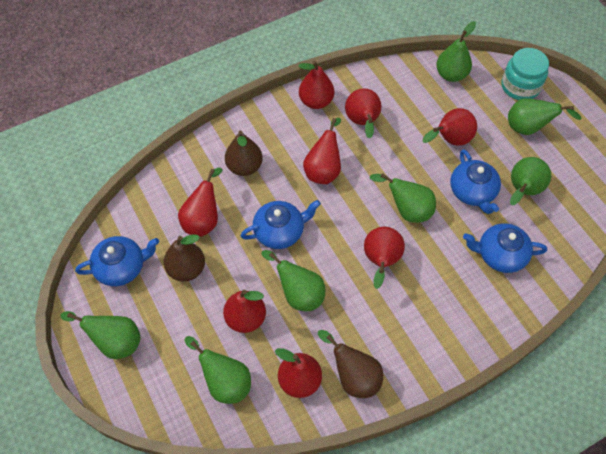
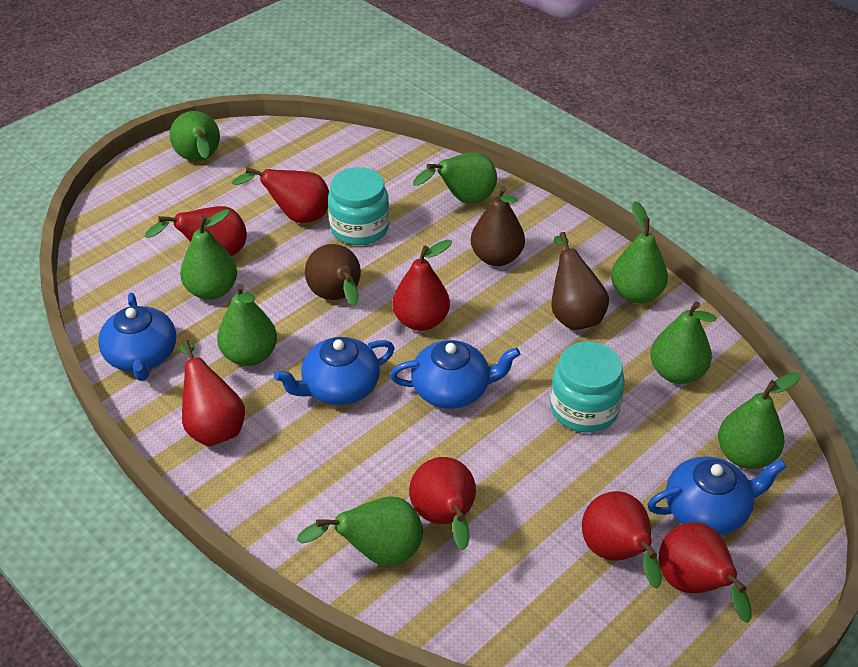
green pear: [61,311,140,359] [184,336,251,404] [261,250,325,311] [370,173,436,223] [436,21,476,82] [508,98,582,135] [510,157,551,205] = 7 -> [170,111,220,161] [180,209,237,300] [217,284,277,366] [297,496,423,567] [413,152,497,204] [611,201,668,303] [650,301,716,384] [718,372,801,469] = 8
red pear: [178,168,223,237] [223,290,266,333] [275,348,322,398] [298,60,334,109] [303,118,341,184] [345,88,381,139] [364,227,405,289] [423,108,477,146] = 8 -> [145,206,247,257] [180,340,245,446] [232,167,329,223] [392,239,452,331] [409,457,476,550] [582,491,662,589] [659,522,752,623] = 7
turquoise jar: [501,48,549,100] = 1 -> [328,167,389,245] [550,342,625,433] = 2

